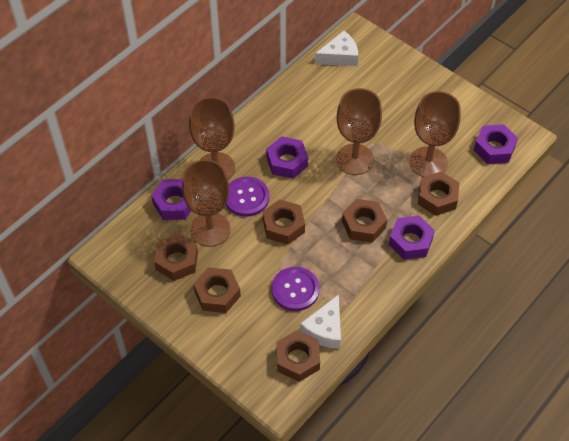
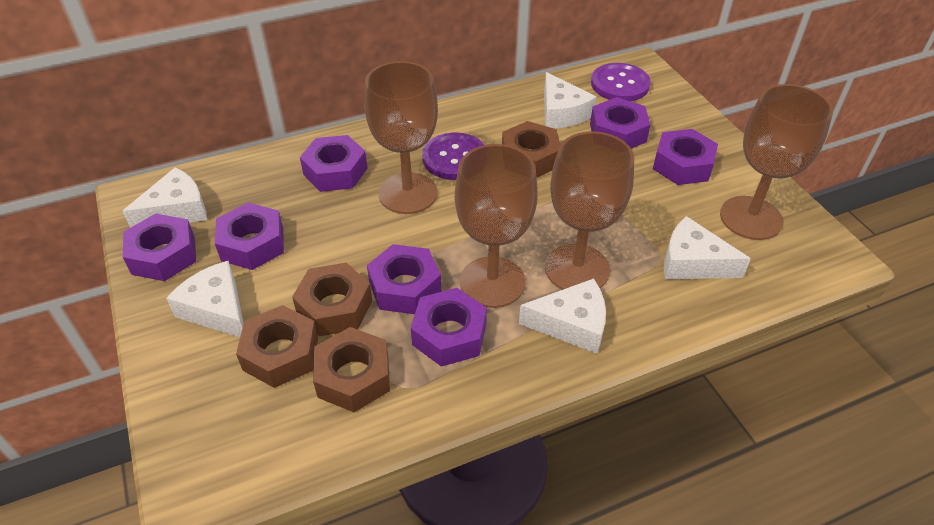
brown nut: [154,233,198,281] [193,267,241,313] [263,199,305,245] [276,330,320,382] [342,199,387,243] [418,171,459,216] = 6 -> [236,305,318,388] [292,262,372,336] [313,327,390,412] [502,121,561,177] = 4
purple nut: [151,179,191,220] [266,136,308,179] [389,216,435,260] [474,124,518,164] = 4 -> [123,214,196,281] [215,203,284,270] [300,135,368,192] [367,244,441,314] [411,288,487,367] [590,97,651,149] [653,129,718,185] = 7
white cheese: [300,294,341,349] [315,31,358,66] = 2 -> [122,167,207,228] [166,261,244,337] [519,278,606,354] [544,72,596,128] [664,216,751,279] = 5

